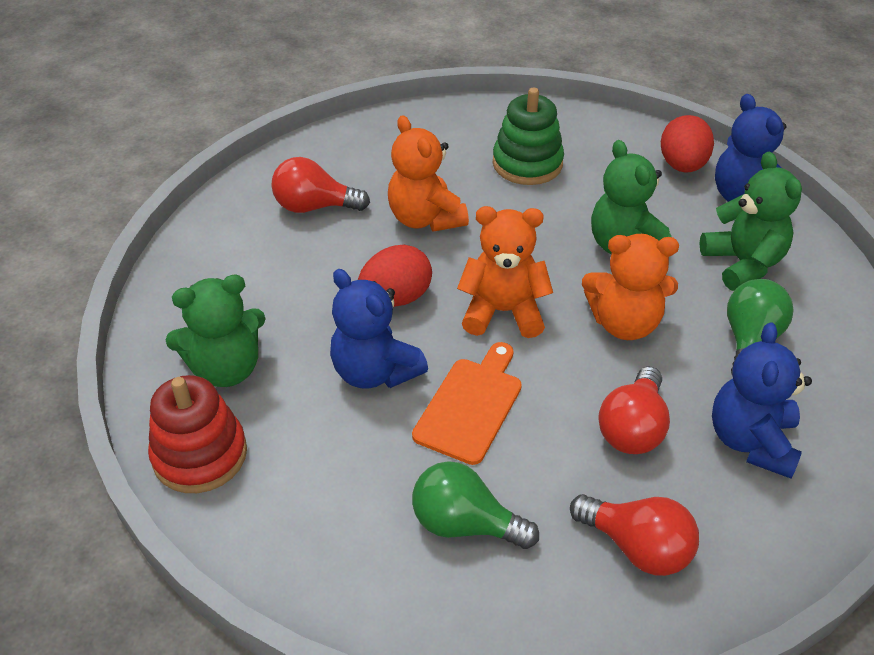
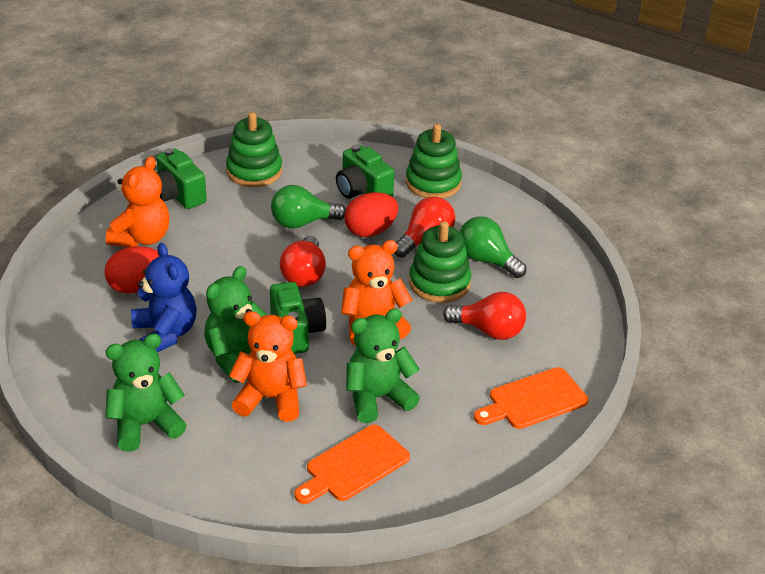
blue teddy bear: [330,269,428,389] [712,322,812,479] [715,94,787,202] = 3 -> [131,243,197,352] = 1
green camera: none = 0 -> [156,148,207,209] [270,282,326,354] [336,144,394,199] = 3
green stacking toy: [493,88,564,185] = 1 -> [226,112,282,187] [406,124,462,198] [409,221,471,303] = 3
orange cutting board: [412,342,522,465] = 1 -> [294,425,410,504] [474,367,588,429] = 2
red stacking toy: [148,375,247,493] = 1 -> none = 0

